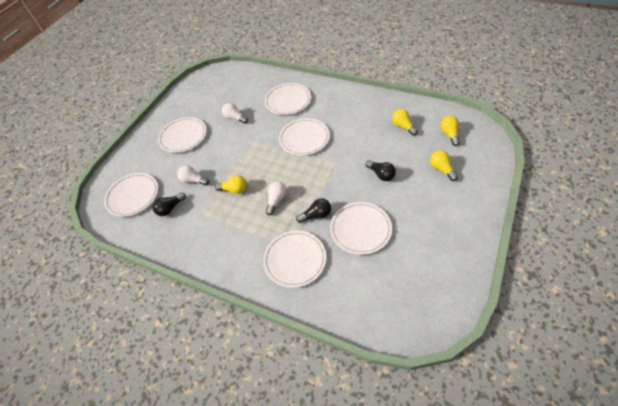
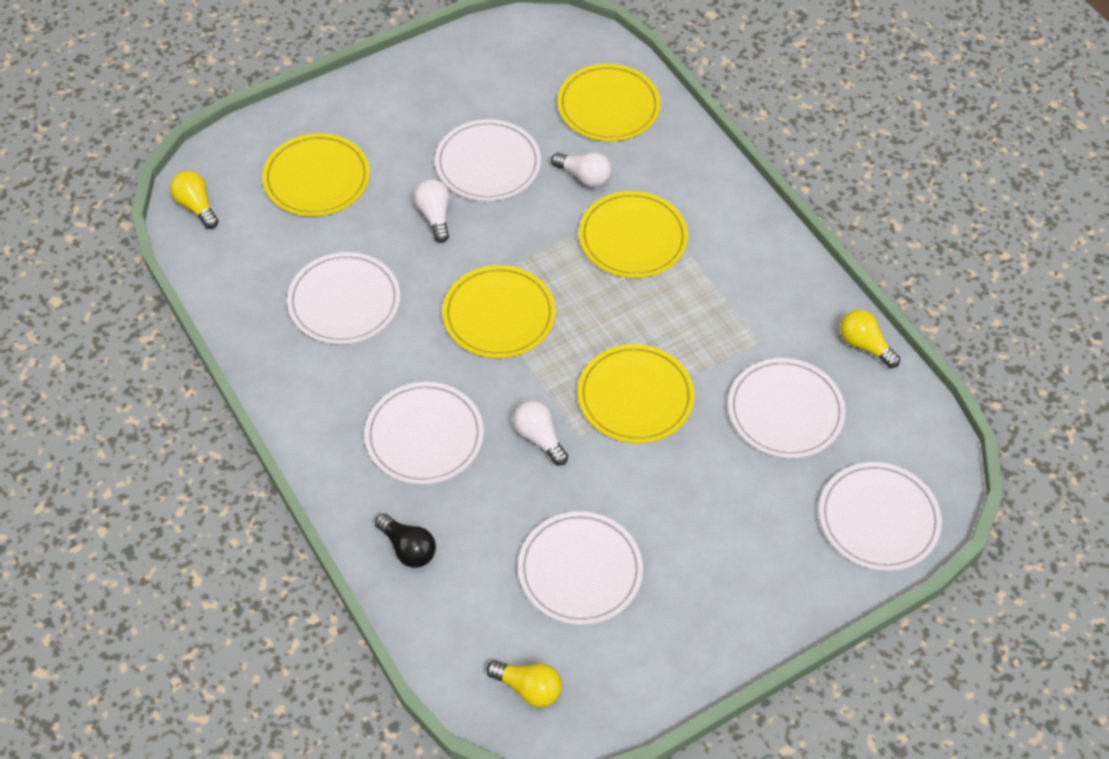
black light bulb: [152,193,186,216] [296,198,331,223] [365,160,396,181] = 3 -> [375,513,436,568] = 1
yellow light bulb: [215,175,247,194] [392,109,418,136] [431,150,458,181] [441,116,460,146] = 4 -> [170,171,219,229] [486,660,562,708] [840,310,900,368] = 3
yellow plate: none = 0 -> [262,133,370,216] [442,265,556,358] [558,64,661,141] [578,344,694,444] [579,191,688,278] = 5

